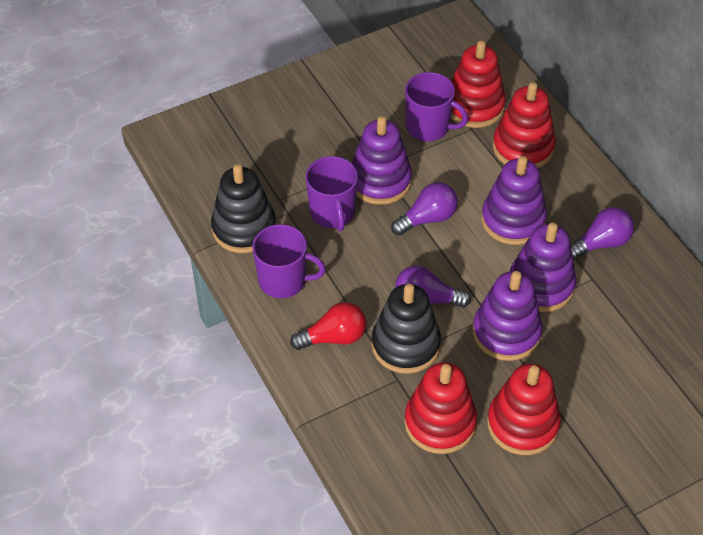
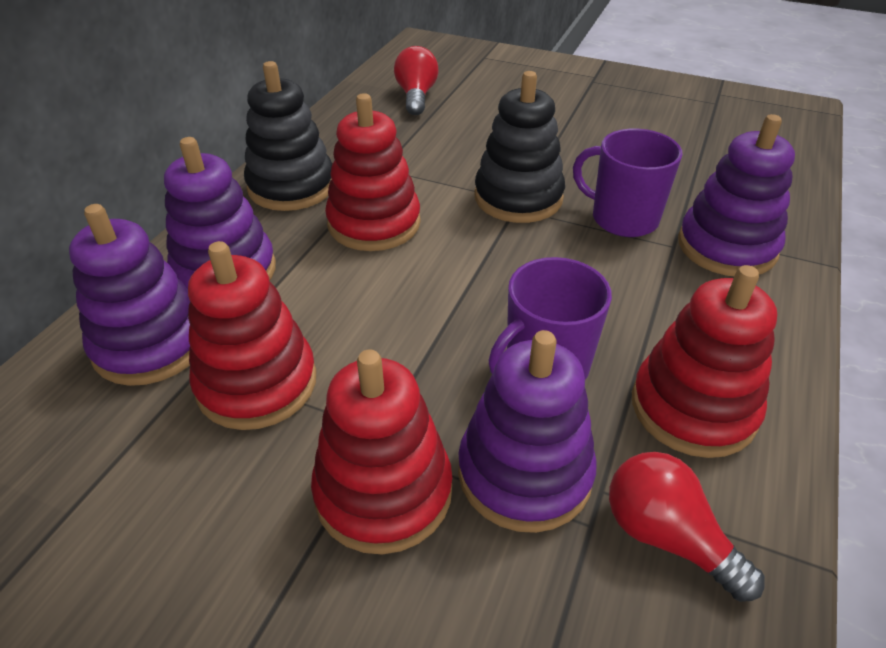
purple light bulb: [391,182,458,235] [395,266,471,308] [570,207,634,260] = 3 -> none = 0
purple mug: [252,224,326,298] [305,156,358,231] [405,72,468,141] = 3 -> [489,257,612,380] [573,128,683,237] = 2
red light bulb: [290,302,366,350] = 1 -> [394,46,439,115] [609,452,765,602] = 2

